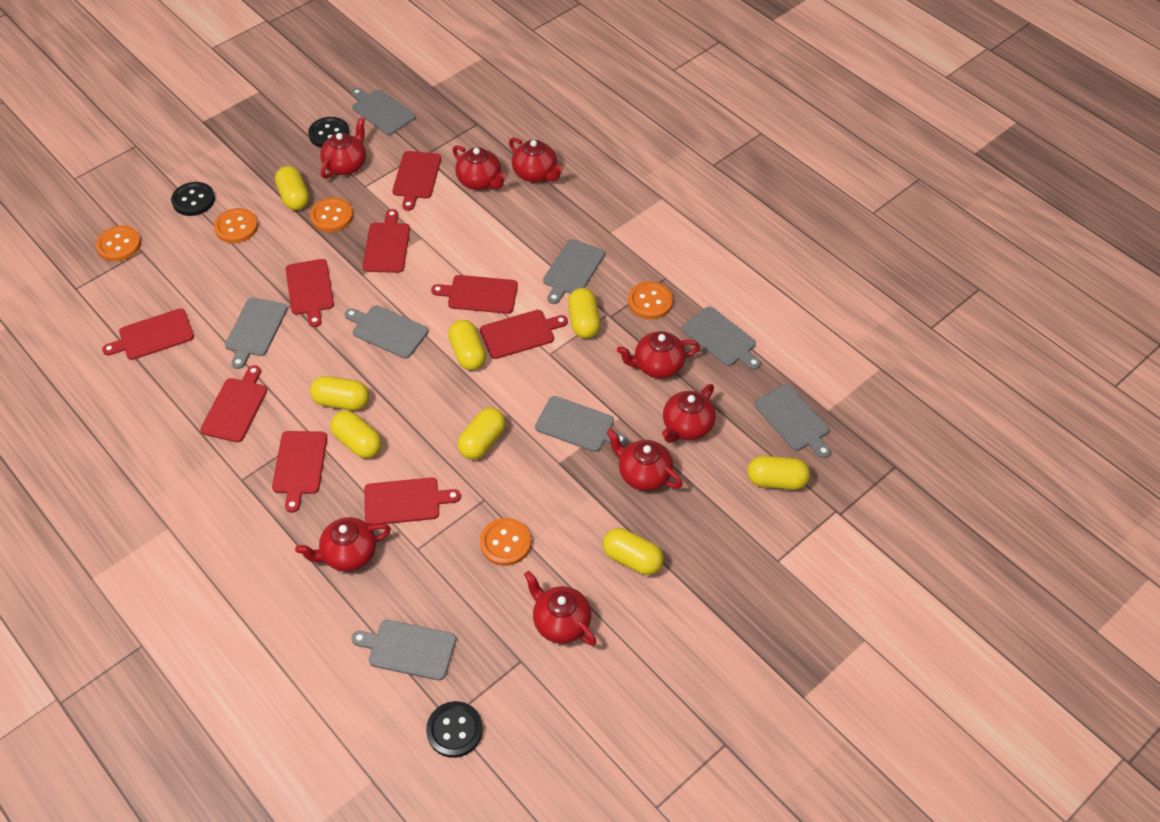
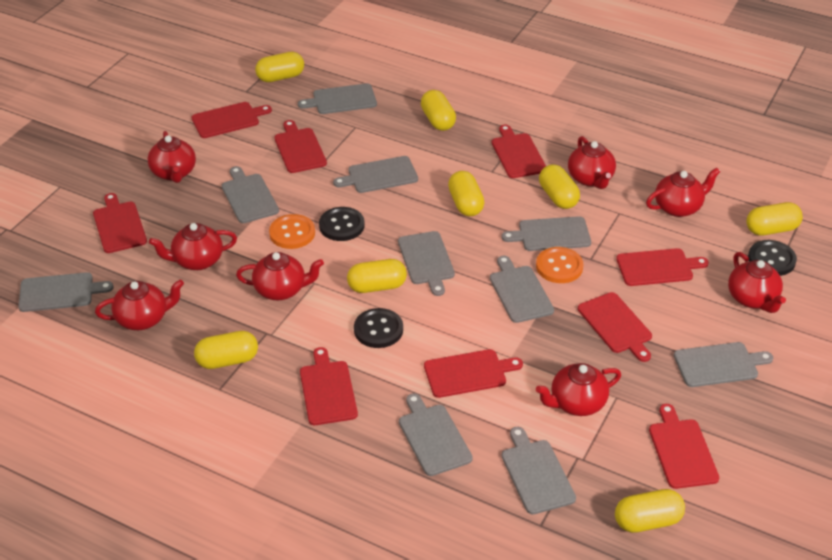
grey cutting board: [225,298,288,369] [345,305,429,358] [351,88,416,135] [351,620,456,681] [535,396,628,452] [543,239,605,304] [682,307,761,370] [754,384,831,458] = 8 -> [18,272,114,312] [222,166,279,223] [298,83,377,114] [333,156,418,193] [398,231,455,296] [399,393,473,476] [490,256,554,323] [501,216,591,251] [502,427,576,515] [674,342,773,387] = 10
orange button: [95,226,141,261] [214,208,258,243] [310,197,353,232] [480,518,531,566] [628,281,673,319] = 5 -> [269,214,315,249] [536,247,584,283] = 2

